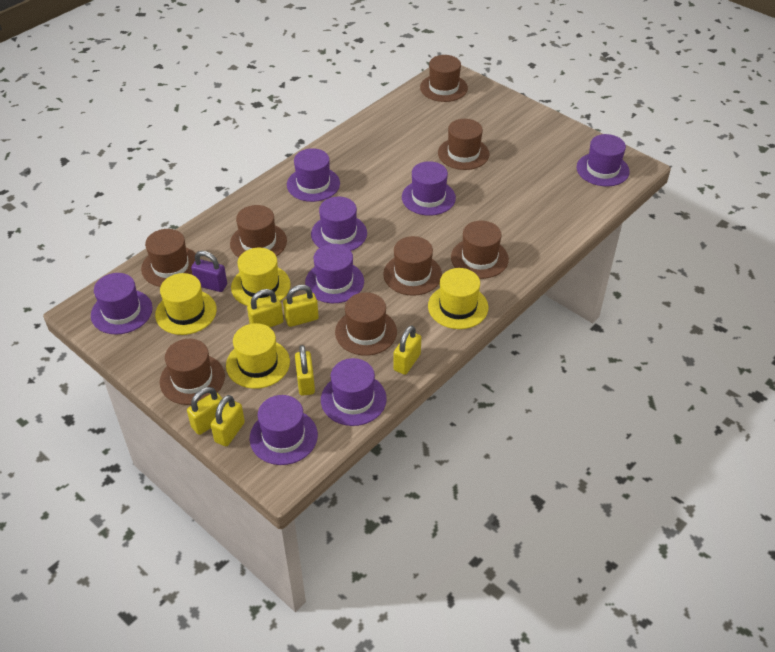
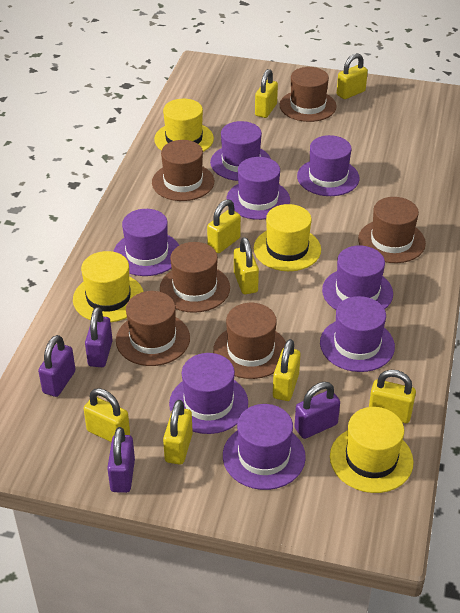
brown hat: [141,229,196,287] [160,339,225,405] [230,205,287,258] [335,292,397,356] [383,236,442,296] [420,55,468,102] [438,119,489,170] [451,221,509,279] = 8 -> [116,291,190,366] [152,140,214,201] [160,242,230,313] [213,303,286,379] [280,67,337,122] [358,197,426,263] = 6
purple padlock: [191,251,227,292] = 1 -> [38,335,75,397] [85,307,113,367] [107,427,135,493] [294,382,340,439] = 4
yellow padlock: [187,387,222,435] [211,395,245,446] [247,289,284,327] [283,285,319,327] [295,345,315,396] [393,325,421,375] = 6 -> [84,388,130,442] [163,400,193,465] [207,200,241,253] [234,237,259,294] [255,69,278,118] [273,339,300,401] [337,53,368,99] [369,370,416,423] = 8

